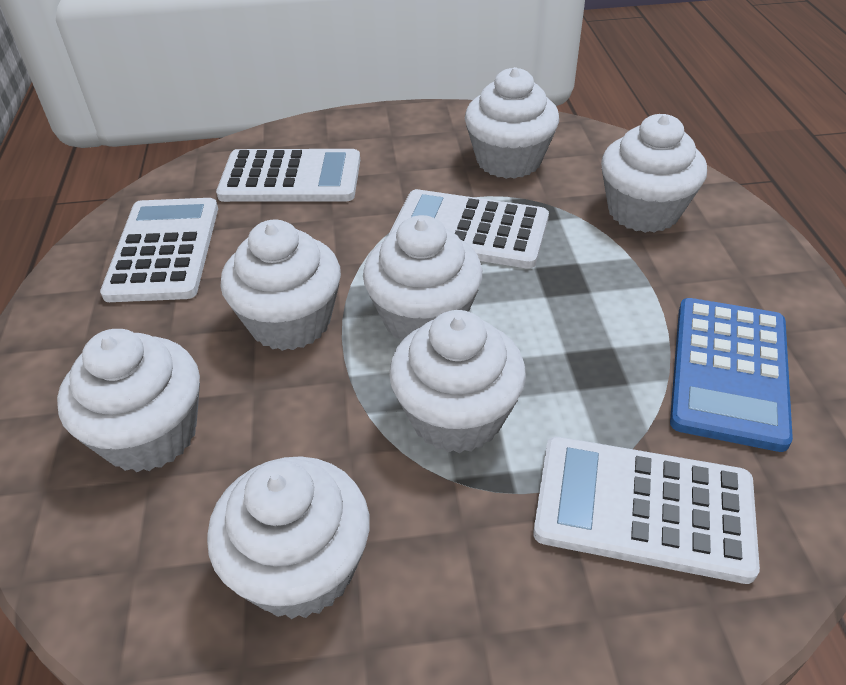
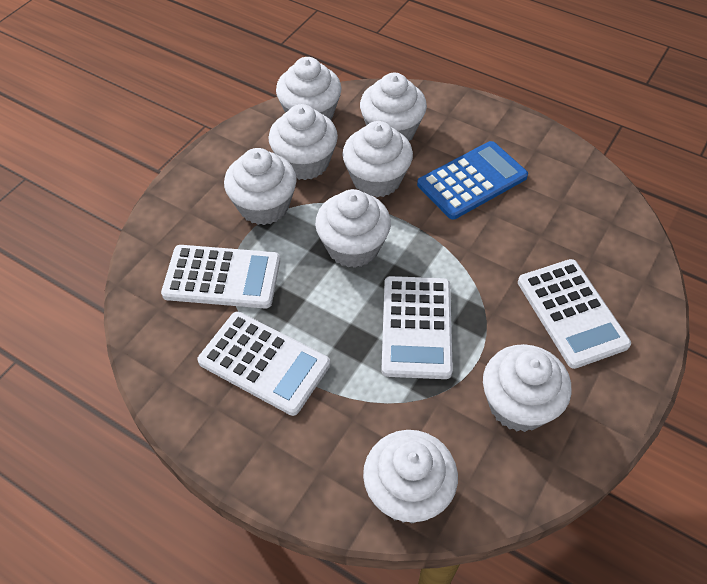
white cupcake: [57,329,200,472] [207,456,369,619] [220,219,341,351] [363,215,482,342] [389,310,526,453] [465,67,559,179] [601,114,707,233] = 7 -> [224,148,297,225] [268,104,338,180] [276,57,342,120] [315,189,391,268] [342,121,413,198] [360,73,427,141] [363,430,458,524] [483,344,571,432] = 8

